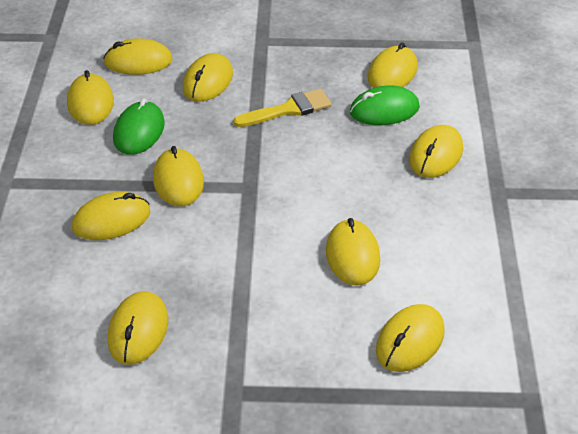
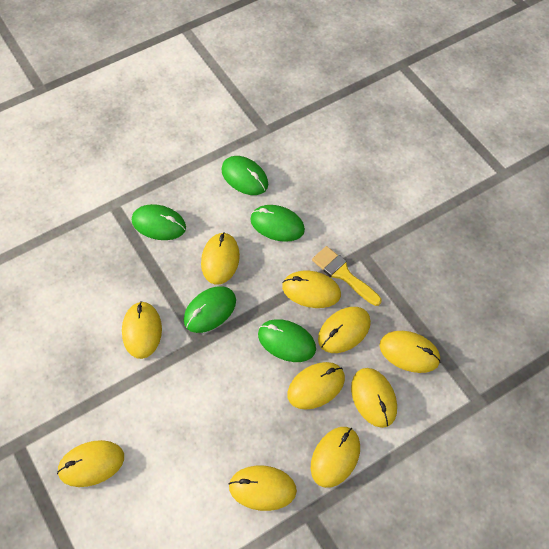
green mouse: [113,98,165,155] [350,86,420,125] = 2 -> [132,204,186,240] [184,286,236,333] [221,156,268,195] [250,205,305,242] [258,319,316,362] = 5

